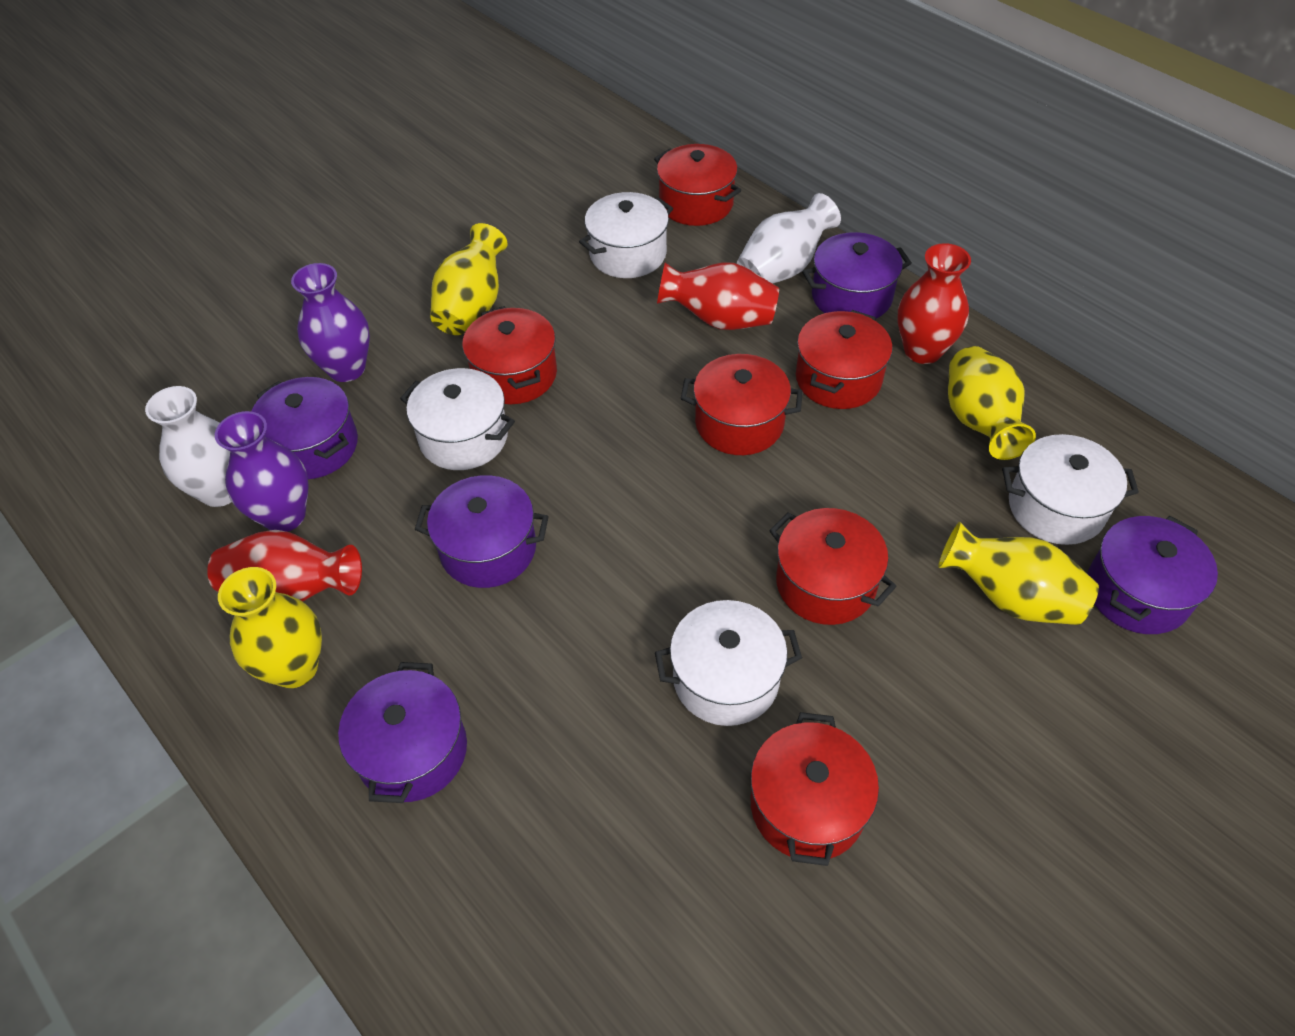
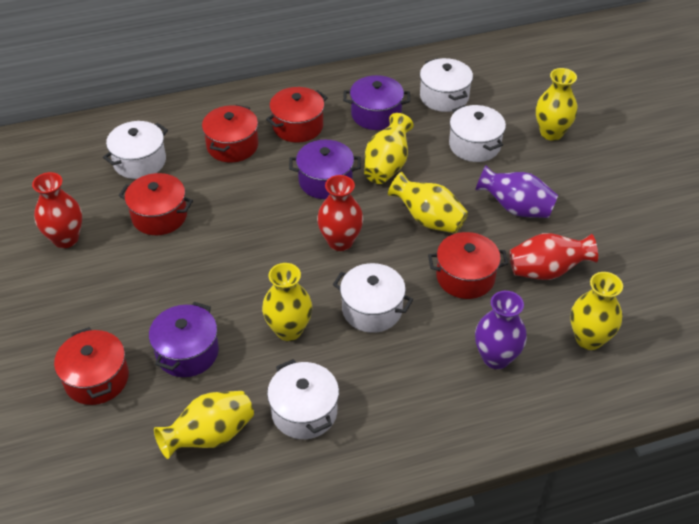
purple pot: [251,377,358,479] [338,662,467,803] [415,475,549,588] [802,232,912,319] [1087,516,1218,634] = 5 -> [149,302,219,377] [289,140,361,199] [343,75,410,130] = 3
red pot: [462,306,557,404] [654,144,741,226] [681,354,803,455] [751,712,879,866] [769,508,897,625] [796,310,893,409] = 6 -> [54,327,129,405] [119,173,193,235] [202,105,258,163] [266,87,328,143] [428,232,508,299] = 5
white pot: [400,368,515,470] [579,192,673,278] [655,600,802,726] [1002,434,1139,545] = 4 -> [103,121,168,179] [267,359,339,439] [333,263,413,333] [420,58,473,112] [449,105,506,162] = 5
white vase: [145,386,231,507] [737,193,841,284] = 2 -> none = 0
yellow vase: [218,567,322,688] [430,223,508,335] [938,522,1099,625] [948,346,1036,460] = 4 -> [154,391,254,459] [262,263,312,341] [364,113,414,184] [388,172,468,233] [536,68,578,141] [570,272,623,350] = 6

